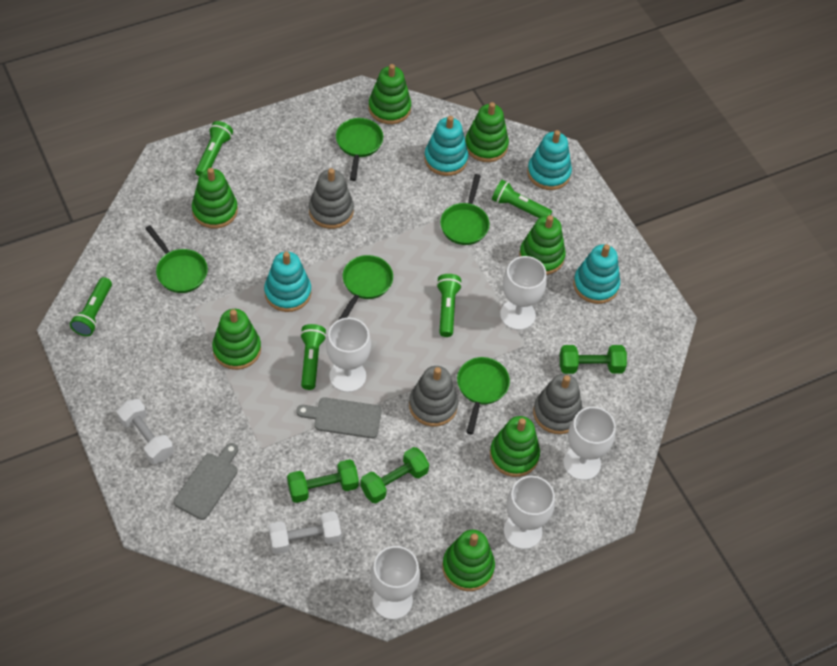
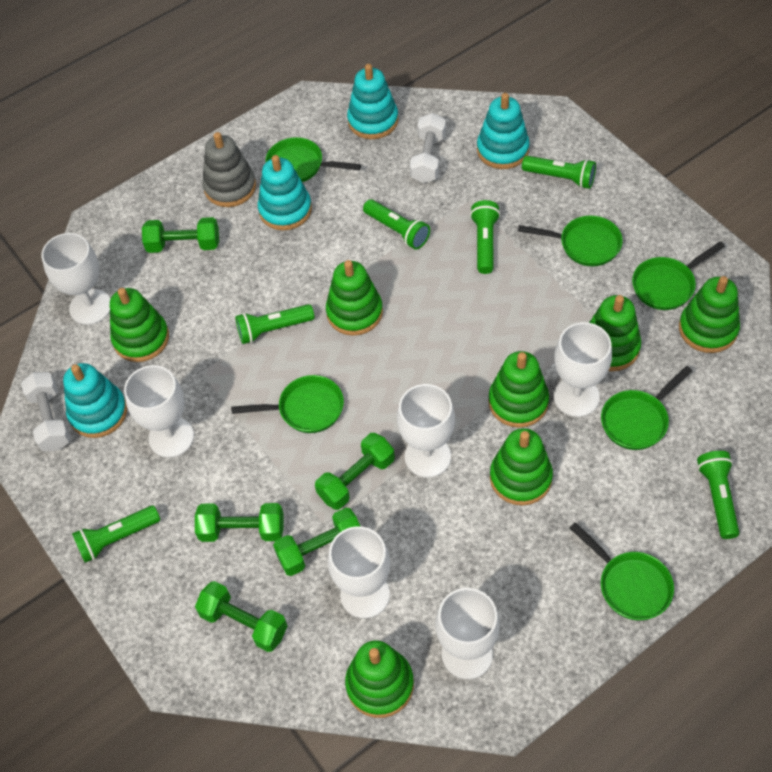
green dumbbell: [287,459,359,503] [360,447,429,503] [560,345,627,374] = 3 -> [142,217,219,253] [195,503,284,542] [195,581,287,652] [273,508,361,576] [315,433,395,510] = 5
green flashlight: [70,277,112,336] [195,121,233,176] [300,324,326,390] [436,274,462,337] [492,180,552,218] = 5 -> [72,506,160,563] [235,304,314,344] [363,199,430,250] [470,200,500,274] [522,156,596,189] [697,451,739,539] = 6
green pan: [145,225,208,293] [336,118,383,181] [338,255,393,320] [440,174,490,245] [457,357,510,434] = 5 -> [231,375,344,433] [265,137,361,182] [518,215,623,266] [570,522,674,621] [601,366,692,450] [632,241,725,310] = 6
grey cutting board: [174,443,238,520] [296,397,382,438] = 2 -> none = 0
grey stacking toy: [309,168,354,229] [409,366,458,427] [533,374,583,434] = 3 -> [202,132,256,207] = 1
white goblet: [326,318,371,392] [371,546,420,620] [500,256,547,330] [504,476,555,549] [563,407,616,480] = 5 -> [41,233,110,325] [124,365,194,458] [328,526,390,618] [397,384,455,478] [436,588,500,679] [554,322,612,417] = 6

